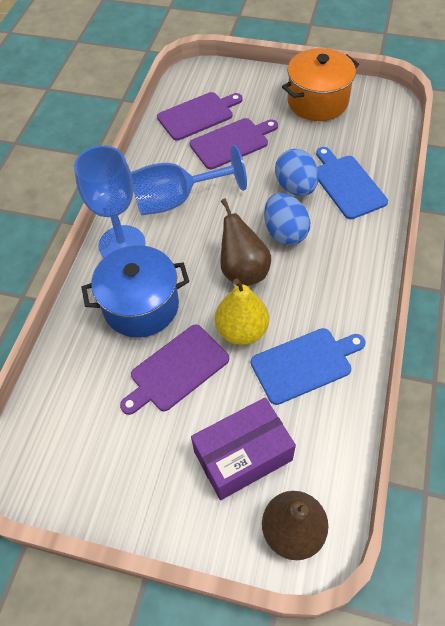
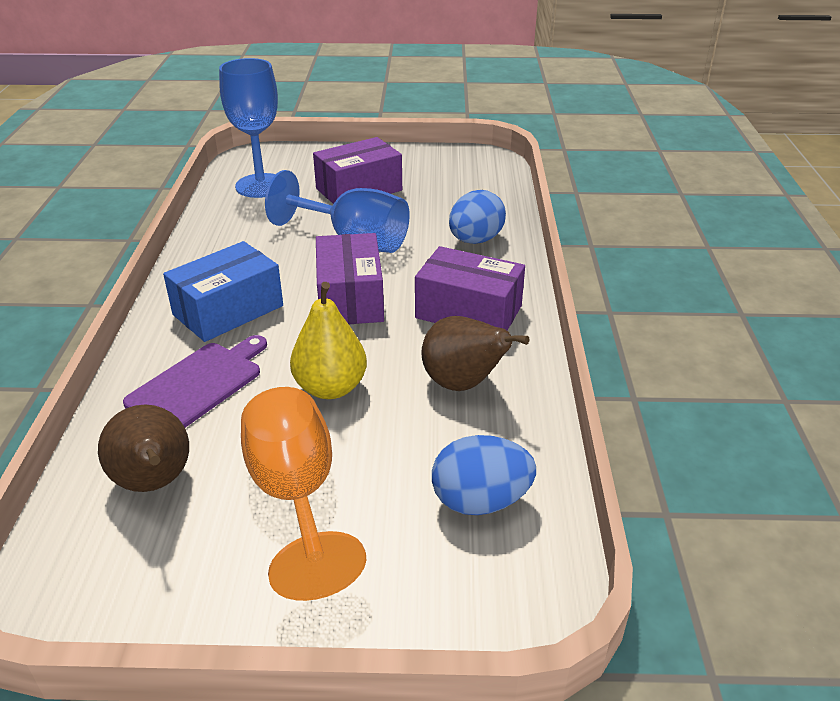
blue box: none = 0 -> [163,241,283,342] = 1
blue cutting board: [251,328,366,405] [316,147,388,219] = 2 -> none = 0
blue pot: [81,245,189,337] = 1 -> none = 0
orange goblet: none = 0 -> [241,387,366,601] = 1
orange pot: [282,48,359,121] = 1 -> none = 0
purple box: [191,397,296,500] = 1 -> [313,137,402,204] [316,233,384,324] [415,246,525,330] = 3
purple cutting board: [120,325,229,415] [157,92,243,141] [190,118,278,170] = 3 -> [123,335,267,428] = 1

